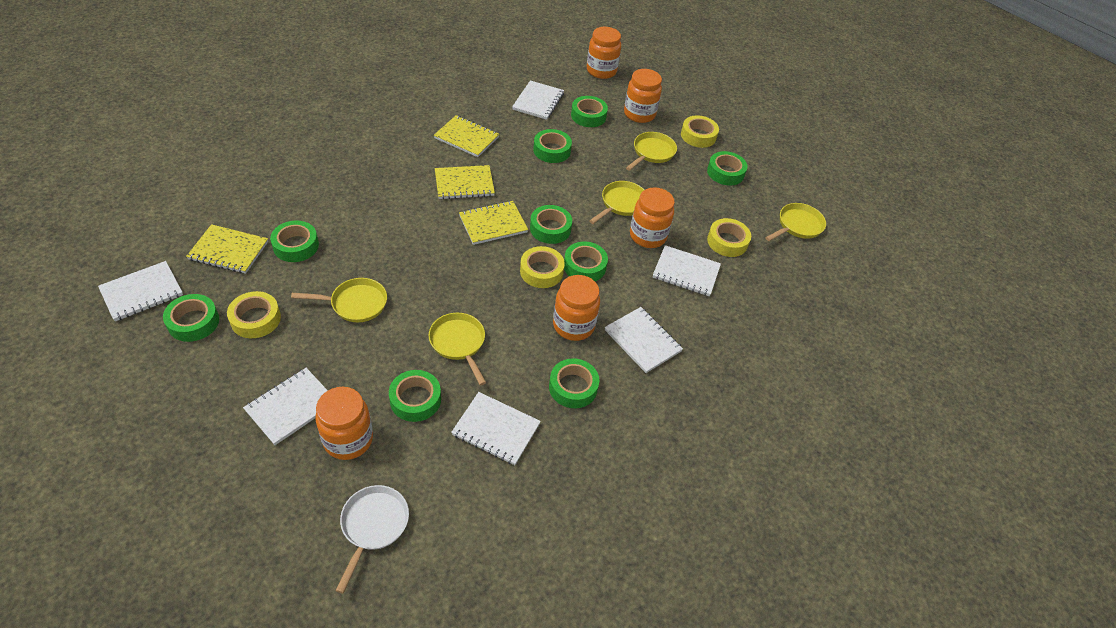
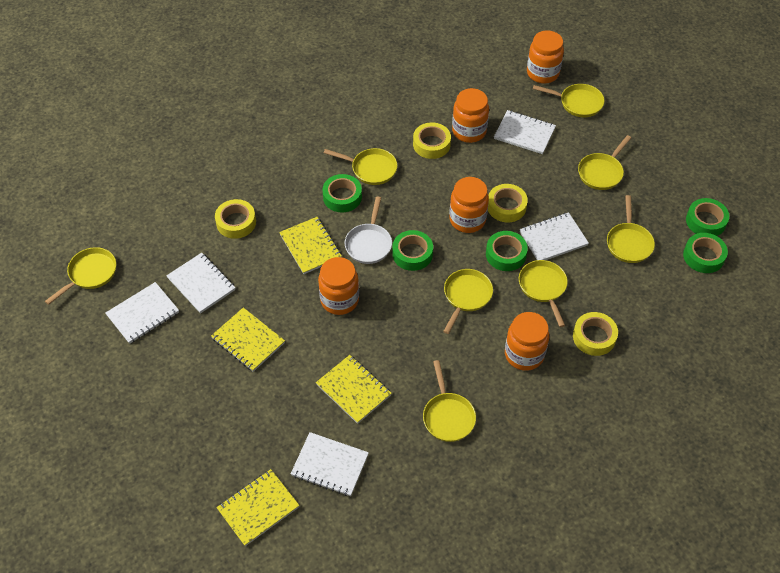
green tape: [163,294,219,342] [270,220,319,262] [389,370,441,422] [530,205,572,244] [533,129,572,163] [549,358,599,408] [564,242,608,281] [571,96,608,127] [707,151,748,186] = 9 -> [322,174,362,212] [392,230,433,271] [486,231,528,271] [683,233,728,273] [686,198,729,236] = 5
white notebook: [98,261,183,321] [243,368,328,445] [451,392,541,465] [512,81,564,120] [605,307,683,373] [653,245,721,296] = 6 -> [106,282,179,344] [166,253,236,314] [291,432,369,496] [494,110,556,154] [520,212,589,260] = 5
yellow pan: [291,278,387,322] [428,313,486,385] [589,181,644,224] [626,132,677,171] [765,203,826,241] = 5 -> [45,247,116,305] [324,148,397,185] [423,360,476,442] [443,269,493,334] [519,260,568,327] [533,84,604,117] [578,135,631,190] [607,195,655,263] = 8

